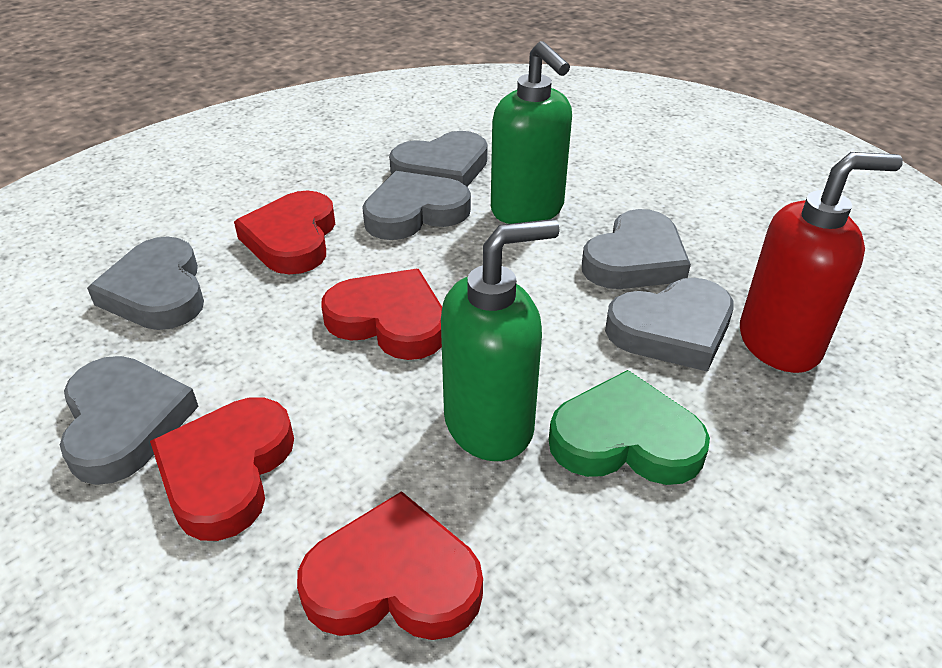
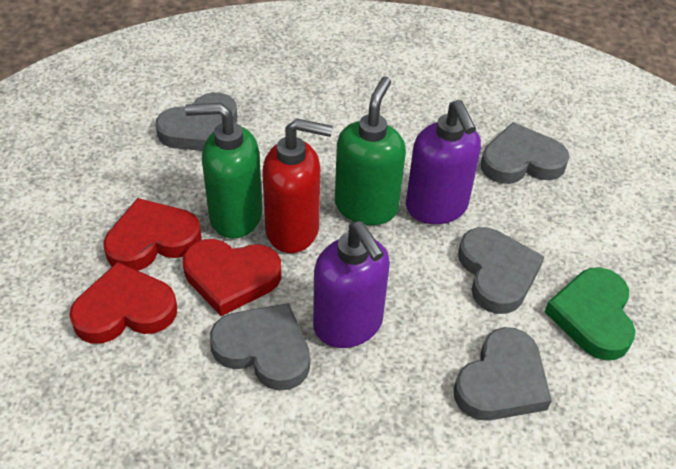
grey heart: [60,356,199,485] [87,236,204,330] [362,171,471,240] [389,131,488,187] [582,209,691,289] [605,278,734,372] = 6 -> [155,92,237,151] [210,303,310,391] [454,327,552,421] [458,227,545,314] [481,122,569,184] = 5
purple soap dispenser: none = 0 -> [313,221,390,348] [406,100,481,224] = 2
red heart: [150,398,294,541] [234,191,335,274] [297,491,483,640] [321,269,442,360] = 4 -> [69,262,177,344] [103,198,202,271] [183,239,281,316] = 3

